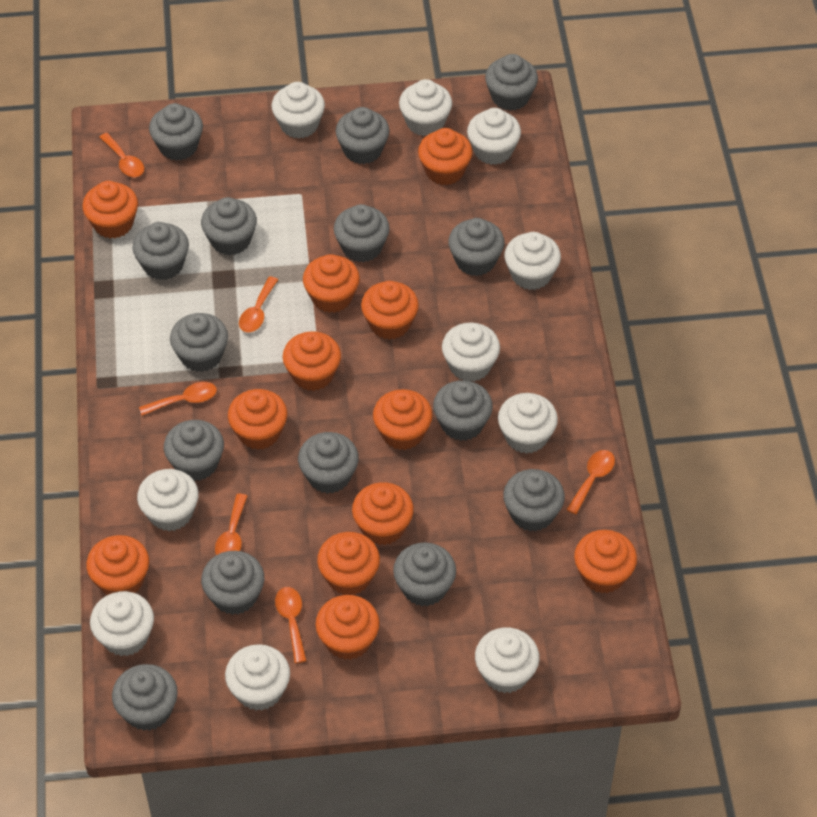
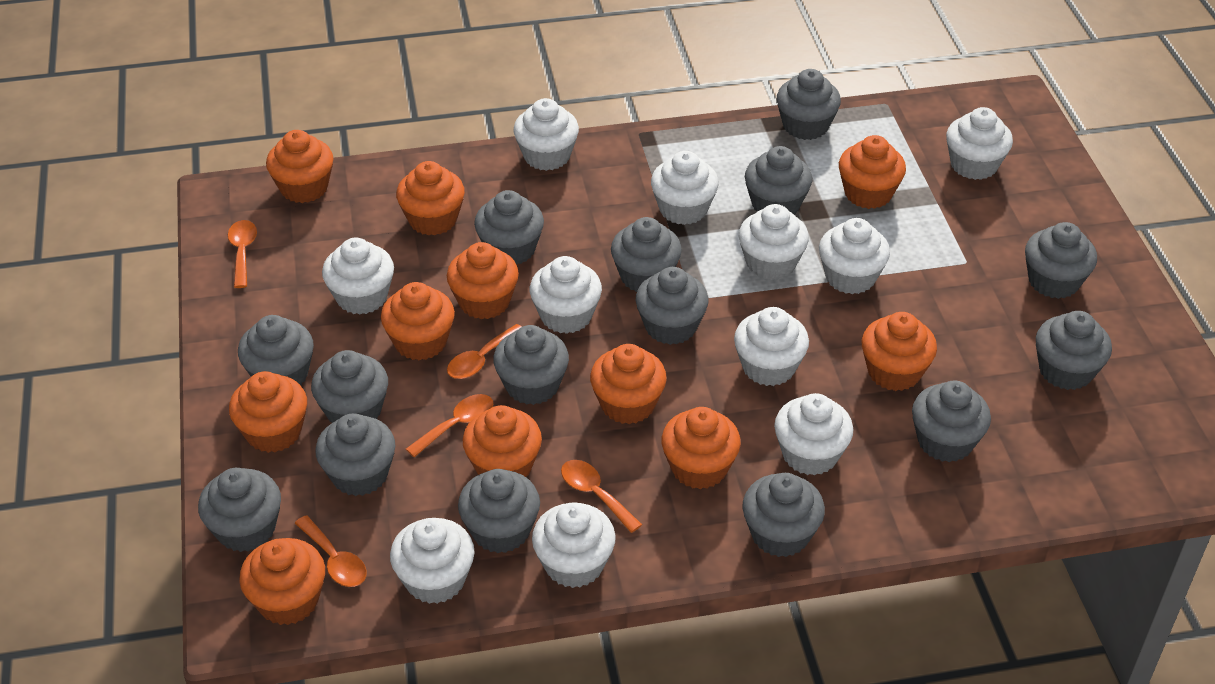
orange cupcake: [82,181,138,239] [86,535,149,595] [228,389,287,450] [282,331,341,391] [303,254,360,313] [315,595,380,660] [317,532,380,595] [352,482,414,545] [361,281,419,340] [373,389,433,450] [418,128,472,185] [574,530,637,593] = 12 -> [229,371,307,453] [239,538,325,625] [266,130,334,203] [381,282,455,361] [396,161,465,236] [447,242,519,319] [462,405,542,477] [590,344,667,424] [661,407,741,489] [839,135,906,209] [862,312,937,391] = 11
orange spoon: [99,133,144,177] [139,382,217,416] [215,494,247,555] [239,276,278,333] [275,587,307,663] [566,450,615,514] = 6 -> [228,220,257,288] [295,515,367,587] [406,394,493,457] [447,324,522,379] [561,460,642,533] = 5
white cupcake: [90,591,154,656] [137,469,199,531] [225,644,290,711] [271,82,325,139] [399,79,452,136] [442,323,500,382] [467,108,521,165] [475,627,540,693] [498,393,558,454] [504,232,561,290] = 10 -> [322,238,394,315] [390,518,475,604] [513,98,579,171] [530,256,602,334] [532,502,616,588] [651,151,719,225] [734,307,809,386] [739,204,809,280] [774,393,853,476] [819,218,890,294] [946,107,1013,180] = 11

